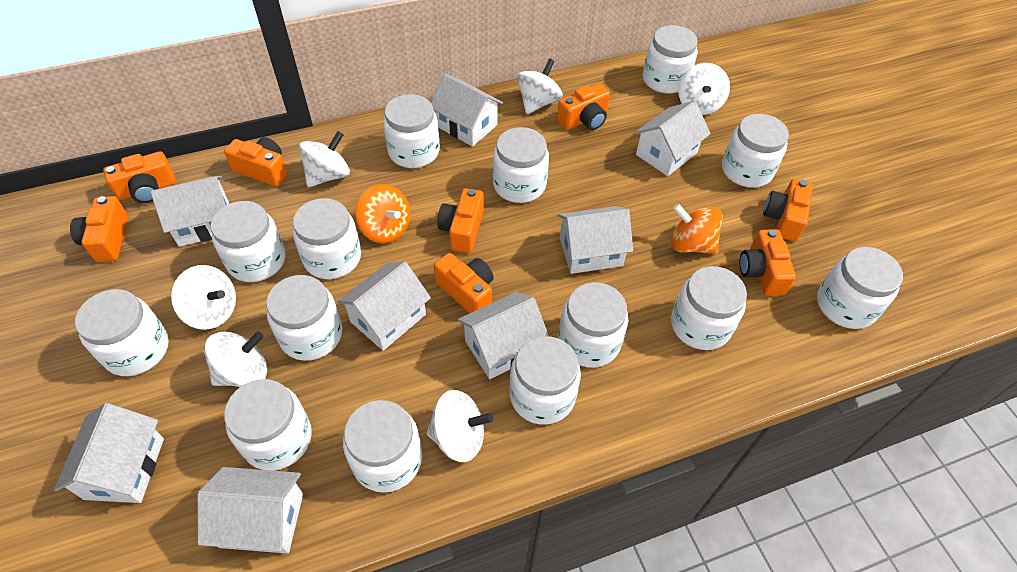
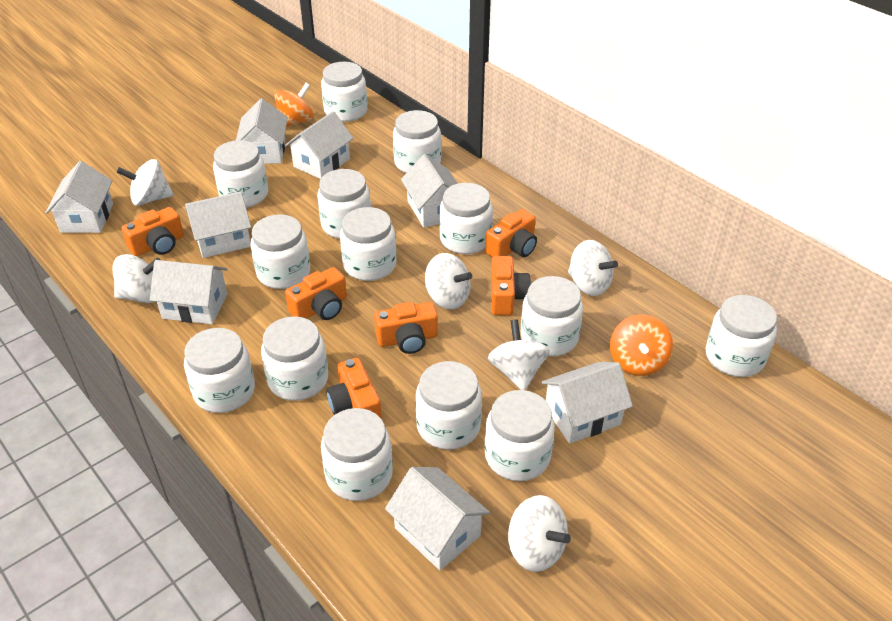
orange camera: [70,196,128,262] [103,151,176,203] [224,137,288,187] [434,253,494,313] [437,188,484,253] [557,83,610,130] [739,229,796,296] [763,179,813,241] = 8 -> [122,207,184,256] [285,267,347,320] [326,358,382,419] [374,302,438,354] [485,209,537,258] [491,256,531,316] = 6

